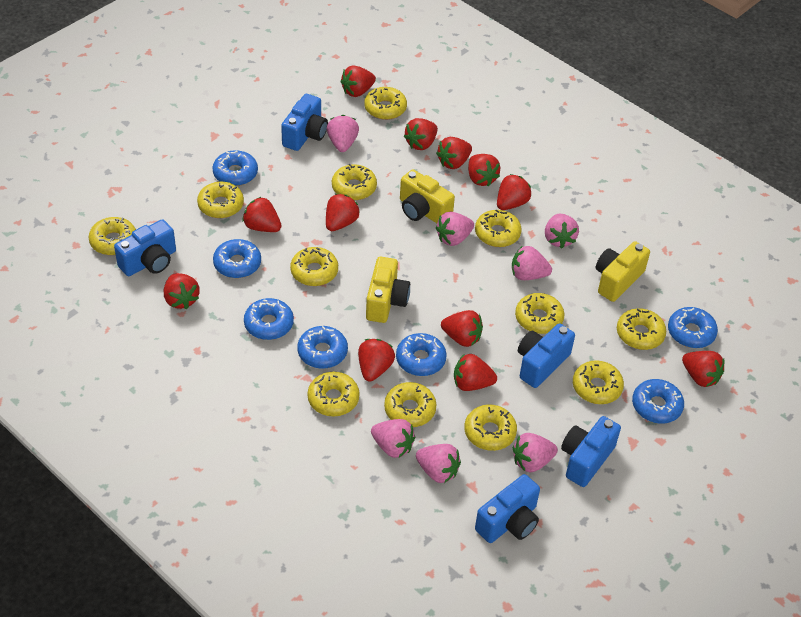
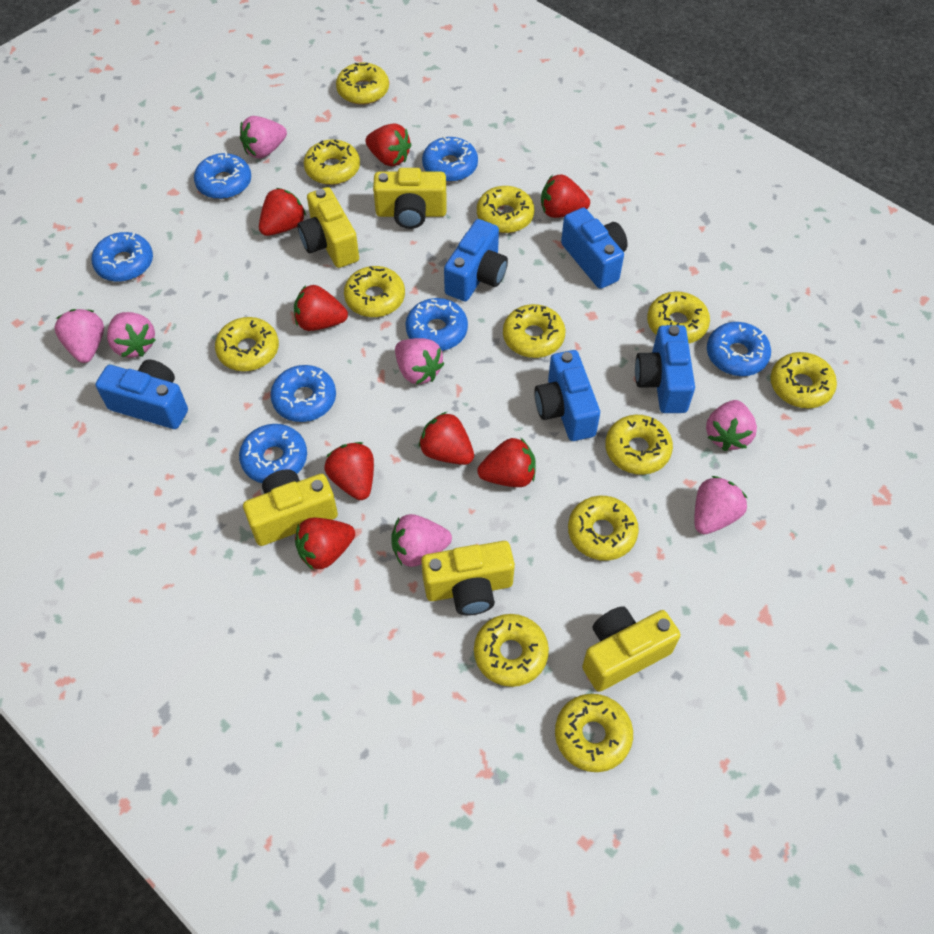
red strawberry: [164,273,199,309] [242,197,281,232] [326,194,360,231] [340,65,376,97] [358,339,395,382] [404,118,438,150] [436,137,472,169] [441,310,483,347] [454,354,497,391] [468,154,500,187] [497,174,532,210] [682,351,724,387] = 12 -> [259,188,306,236] [294,285,348,331] [295,518,355,570] [324,442,374,500] [365,123,412,166] [419,412,474,465] [477,437,536,487] [541,175,590,218] = 8
yellow camera: [366,257,410,323] [400,169,455,223] [596,241,650,302] = 3 -> [243,469,338,546] [298,187,359,268] [373,168,447,229] [421,541,515,615] [582,606,680,692] = 5

